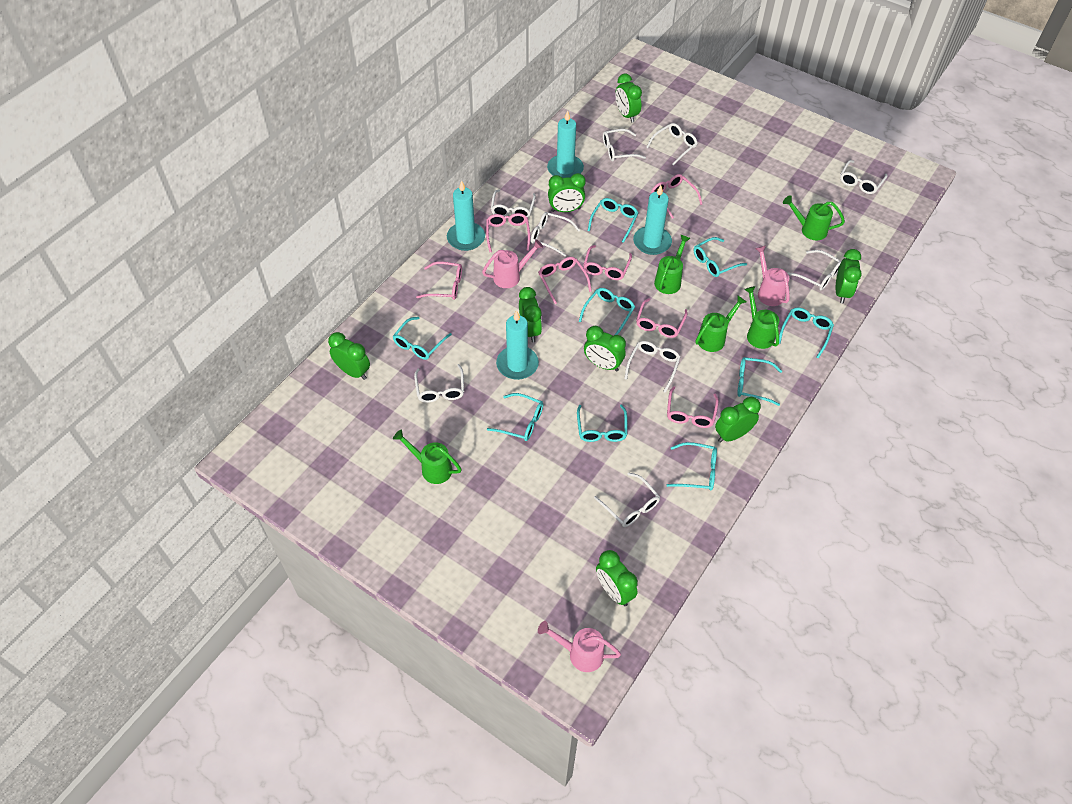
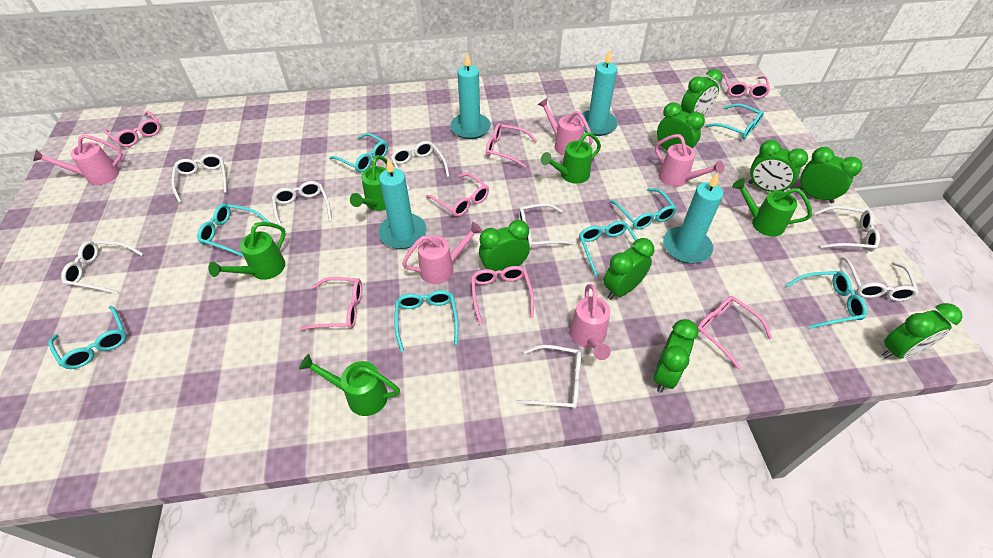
pink watering can: [482,239,543,288] [538,621,621,672] [755,246,790,306] = 3 -> [33,134,123,185] [402,222,482,284] [538,98,593,156] [569,284,611,360] [655,134,724,187] = 5
turquoise glasses: [392,317,452,360] [487,393,543,441] [577,405,627,442] [579,288,635,335] [588,198,638,243] [667,442,717,491] [694,237,747,277] [737,357,782,406] [779,308,834,359] = 9 -> [49,306,127,369] [197,204,270,257] [329,133,388,172] [395,290,459,352] [579,221,637,277] [610,188,677,229] [706,104,764,140] [786,271,867,329] = 8
white glasses: [414,364,464,403] [491,189,536,218] [531,212,580,257] [594,473,660,527] [603,129,646,161] [624,341,680,393] [646,123,698,166] [787,250,842,290] [840,160,888,194] = 9 -> [61,240,143,294] [171,154,227,203] [272,181,332,234] [391,141,450,190] [516,345,581,409] [518,203,575,248] [814,206,880,252] [842,257,919,301] = 8

